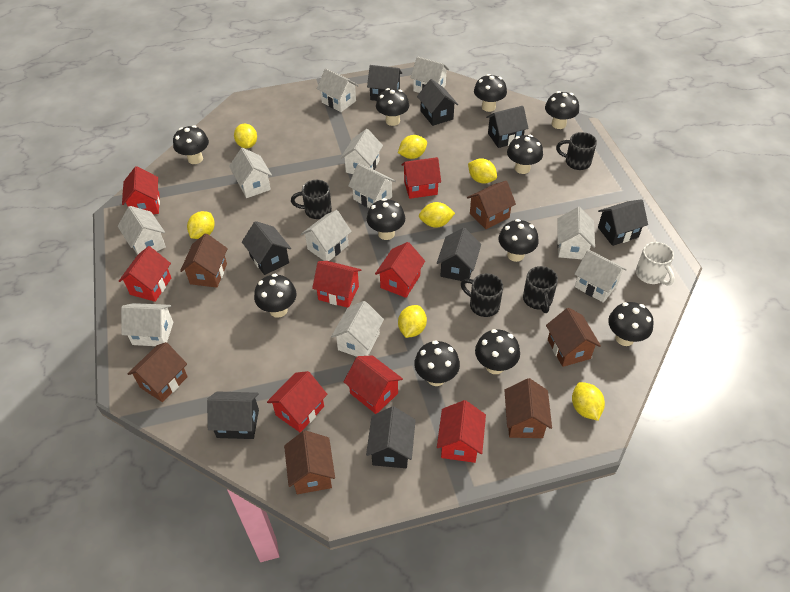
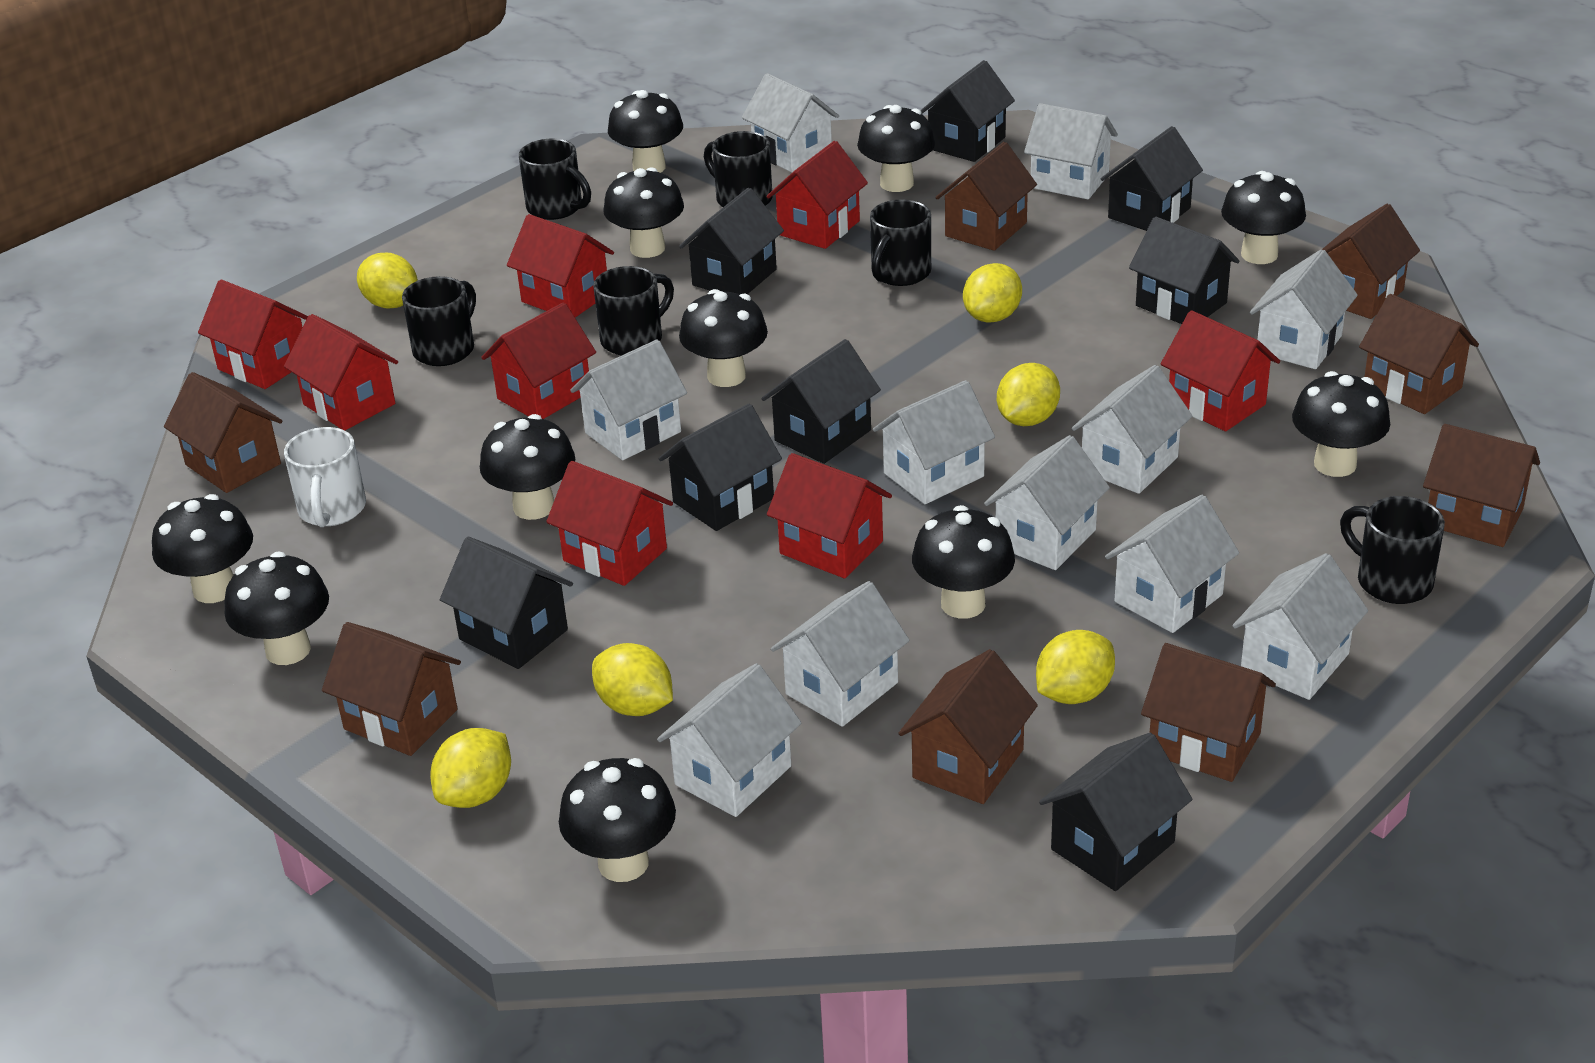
black mug: [291,180,332,219] [461,273,503,317] [523,266,558,313] [556,132,597,170] = 4 -> [402,276,476,366] [519,139,591,220] [593,266,674,355] [704,131,772,207] [870,199,931,286] [1340,496,1445,604] = 6
brown house: [128,342,188,402] [180,233,228,288] [284,430,335,494] [467,181,516,229] [504,378,552,438] [546,308,601,367] = 6 -> [164,372,282,493] [322,622,461,756] [898,649,1038,804] [935,142,1037,251] [1141,643,1276,782] [1322,204,1420,319] [1359,294,1479,414] [1423,424,1540,547] = 8
yellow lemon: [187,211,215,239] [234,124,257,148] [398,135,427,159] [398,305,427,338] [419,202,455,228] [468,158,497,184] [572,382,605,421] = 7 -> [357,253,418,309] [430,728,511,808] [592,643,673,716] [963,263,1022,323] [997,363,1060,426] [1036,630,1115,704] = 6

